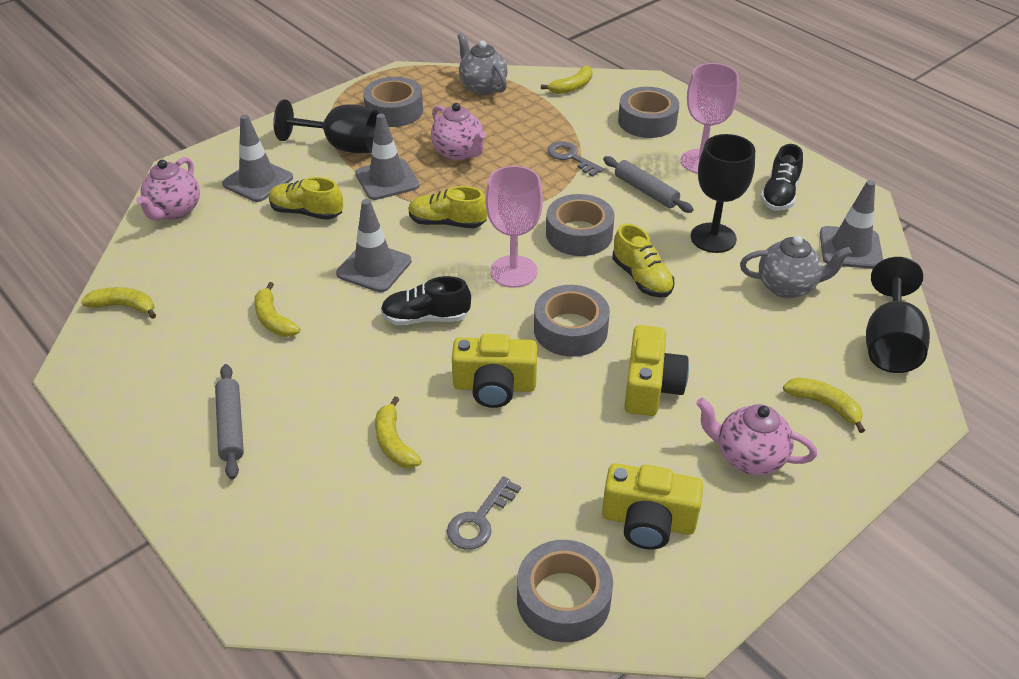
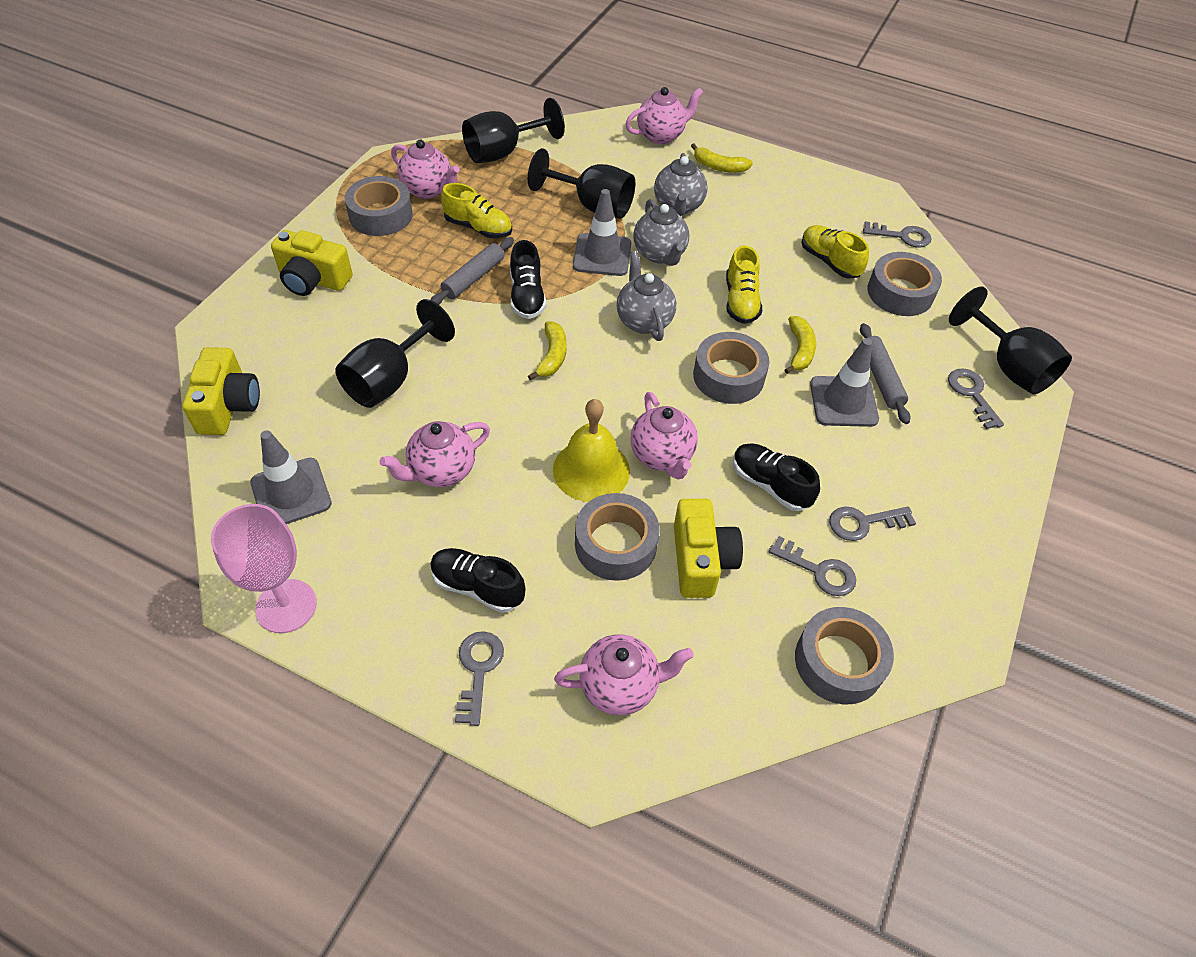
black goblet: [273,99,379,153] [691,134,755,253] [866,257,930,373] = 3 -> [335,299,455,408] [462,98,565,163] [528,148,635,219] [949,286,1072,394] = 4
black shoe: [381,276,471,325] [761,144,803,211] = 2 -> [430,548,525,613] [510,240,546,319] [733,443,820,511] = 3
grey key: [447,476,521,550] [547,141,604,177] = 2 -> [455,631,504,726] [769,536,856,596] [829,506,916,541] [863,221,931,248] [948,368,1004,429] = 5
grey teapot: [458,33,508,95] [740,235,852,298] = 2 -> [617,251,676,341] [634,199,689,266] [654,153,708,216] = 3
grey traffic cone: [222,115,293,202] [336,199,412,292] [355,114,420,200] [820,180,883,269] = 4 -> [250,430,332,524] [573,189,631,276] [810,338,879,427] = 3
pink goblet: [486,166,543,288] [681,63,739,174] = 2 -> [211,504,317,633] = 1
pink teapot: [136,157,200,220] [431,103,486,160] [696,398,817,475] = 3 -> [380,421,490,487] [391,140,460,199] [554,635,694,715] [625,87,703,144] [631,392,698,480] = 5
yellow banana: [81,287,156,319] [254,282,300,337] [375,396,422,468] [541,66,593,94] [783,378,865,433] = 5 -> [528,322,567,381] [691,144,753,173] [784,316,816,374] = 3
yellow bell: none = 0 -> [553,399,630,502] = 1

